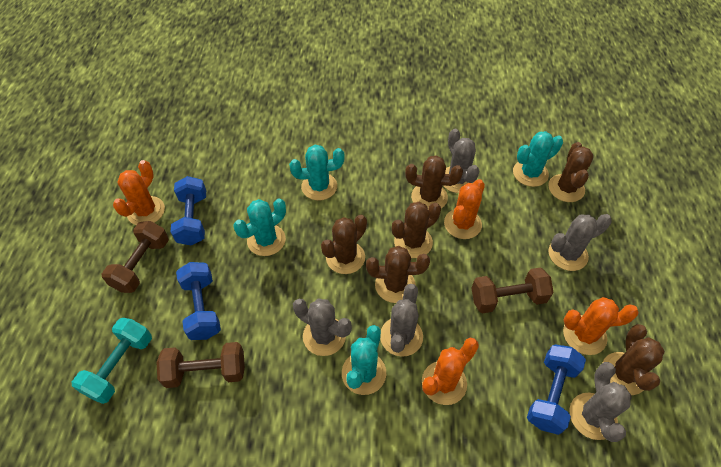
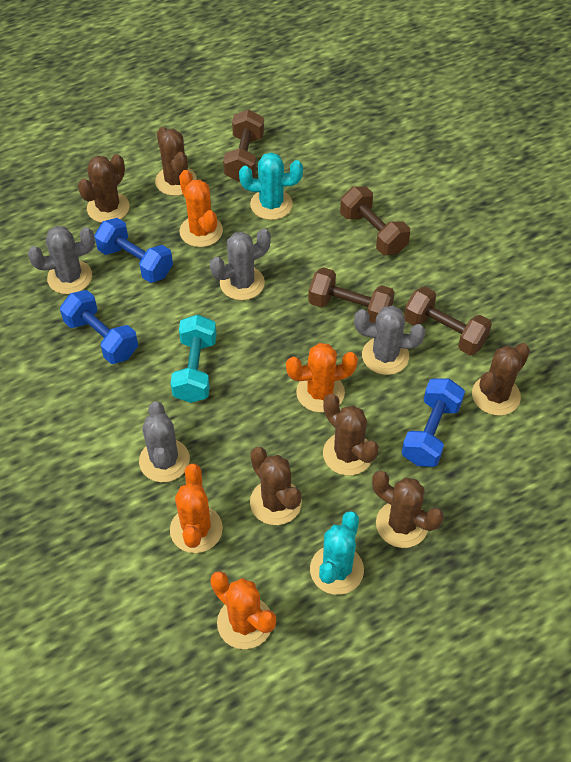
brown dumbbell: [101,221,169,293] [156,342,245,388] [472,267,554,314] = 3 -> [223,109,264,182] [308,267,395,323] [340,186,410,255] [404,286,492,355] = 4
grey cactus: [293,299,352,356] [380,284,423,357] [443,129,479,193] [548,214,612,271] [569,362,632,442] = 5 -> [28,226,95,294] [139,401,190,482] [210,229,271,300] [354,305,425,375] = 4
turquoise cactus: [234,198,286,256] [289,145,345,200] [342,325,386,395] [513,131,563,187] = 4 -> [239,152,303,220] [310,511,364,595] = 2

